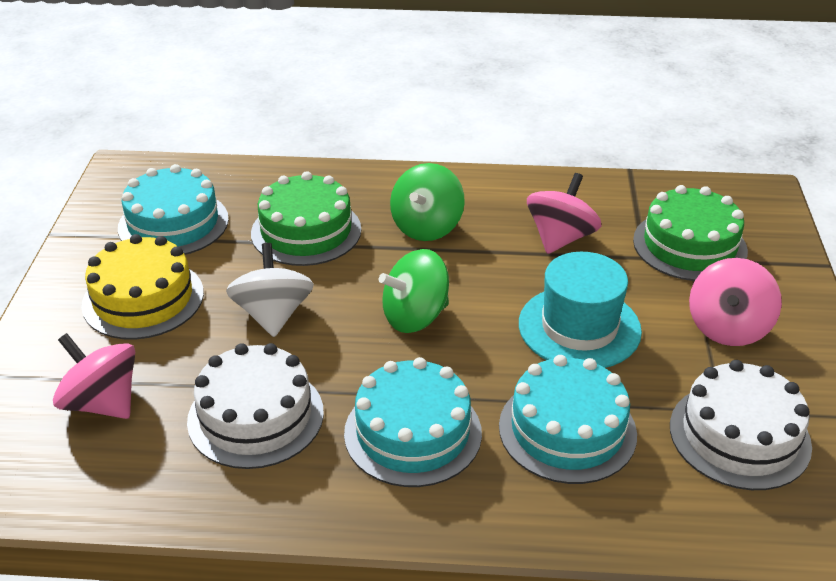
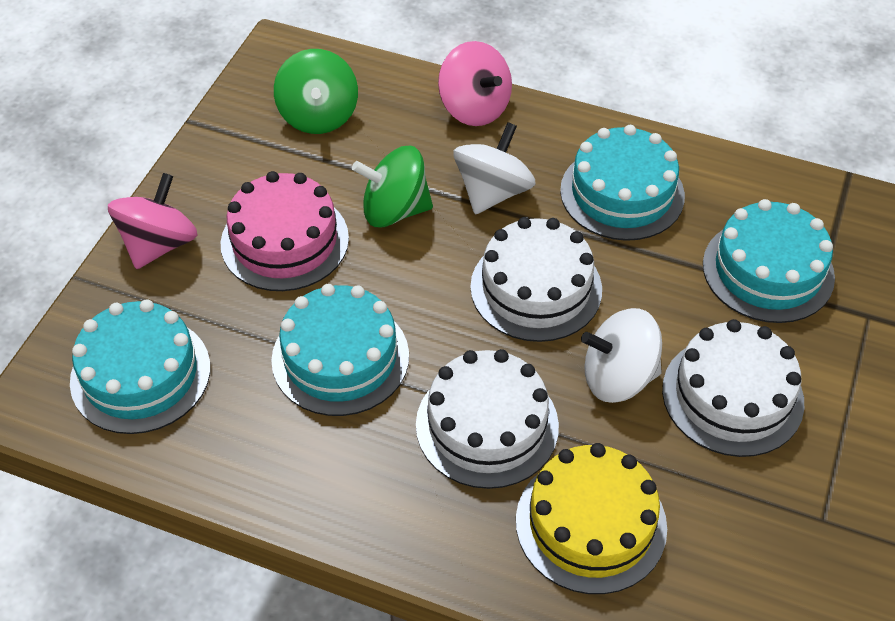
green cake: [251,171,361,266] [633,185,748,281] = 2 -> none = 0
pink cake: none = 0 -> [221,171,349,291] = 1
pink spinning top: [53,333,135,419] [527,173,602,254] [689,258,782,346] = 3 -> [108,173,197,269] [438,41,512,126] = 2
turquoise cake: [118,164,229,255] [344,357,482,487] [499,355,637,484] = 3 -> [70,299,210,434] [271,284,409,416] [560,125,685,241] [703,199,835,323] = 4
turquoise hat: [519,252,642,368] = 1 -> none = 0
white cake: [187,343,324,469] [670,360,812,490] = 2 -> [416,349,559,489] [470,217,602,342] [662,319,804,457] = 3
white spinning top: [226,243,314,337] = 1 -> [453,122,536,214] [581,308,662,403] = 2

